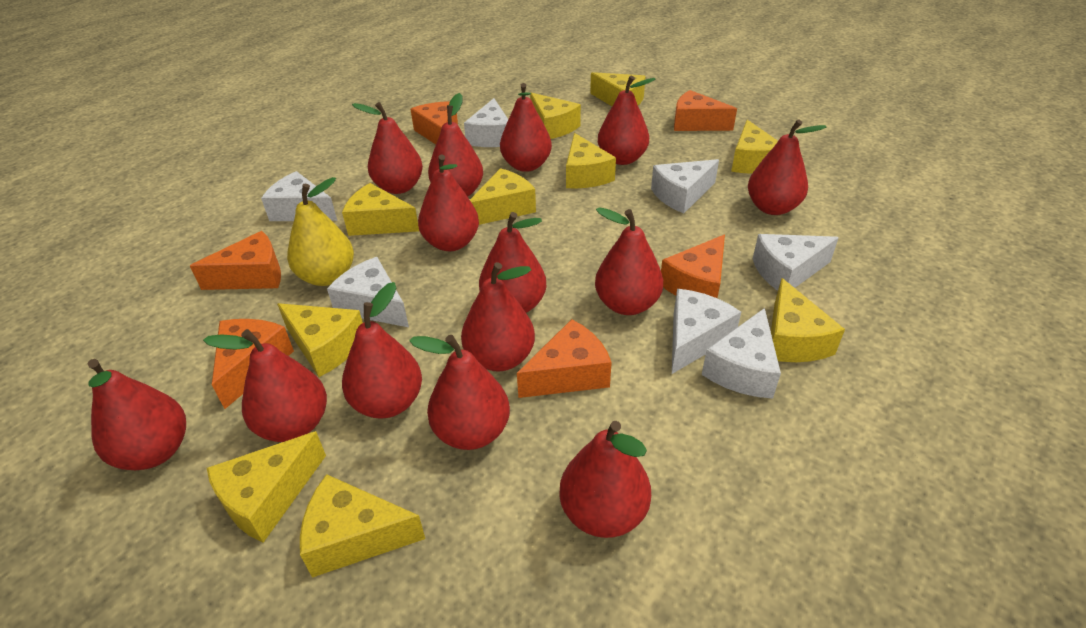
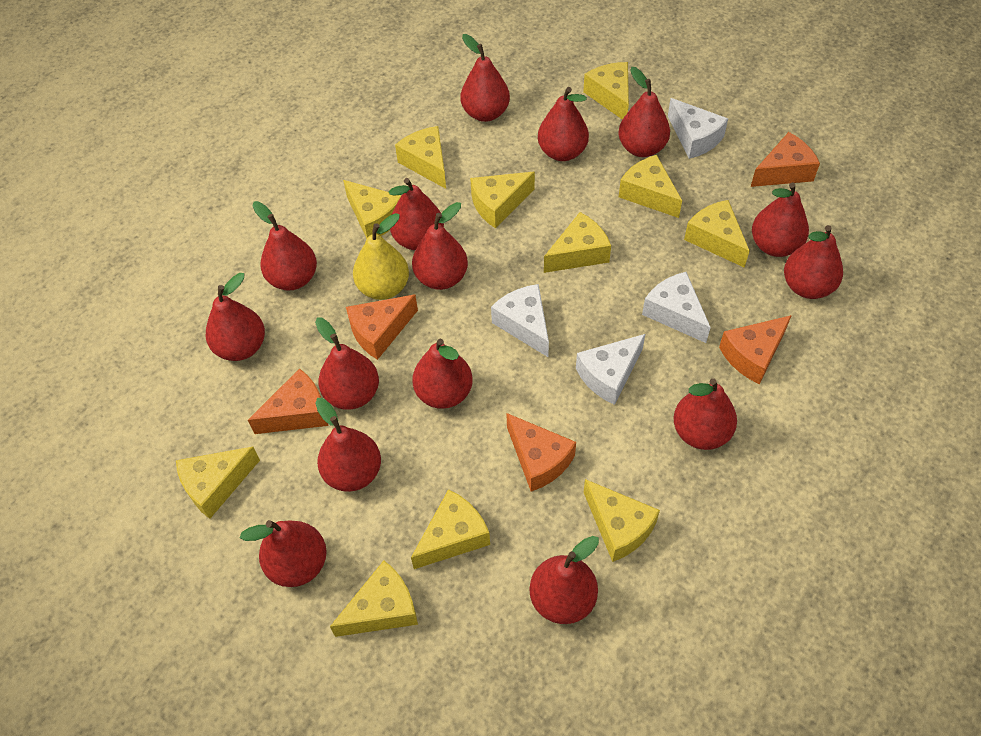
orange cheese: [190,231,281,290] [212,319,294,409] [411,101,458,144] [517,319,612,398] [661,235,725,298] [674,90,737,131] = 6 -> [248,368,328,434] [346,294,418,360] [506,413,576,492] [719,315,792,384] [751,132,820,187] = 5
red pear: [88,359,186,470] [203,329,327,442] [342,282,422,418] [352,102,423,194] [409,335,510,450] [418,155,479,251] [428,93,483,197] [461,262,535,372] [479,212,546,313] [500,83,552,172] [559,421,651,538] [595,207,663,315] [598,76,655,165] [748,119,826,215] = 14 -> [206,273,265,361] [240,520,327,587] [253,201,317,291] [315,317,379,410] [315,398,381,492] [389,178,444,250] [412,202,468,290] [412,339,473,409] [460,34,510,122] [530,536,599,624] [538,87,589,161] [618,67,670,157] [673,379,737,450] [752,182,809,257] [784,225,843,299] = 15
white cheese: [261,171,337,221] [327,257,409,327] [464,98,508,147] [651,159,719,213] [672,289,741,374] [702,308,781,399] [753,234,839,291] = 7 -> [491,284,549,357] [576,334,645,405] [642,272,711,343] [668,98,728,159] = 4
yellow cheese: [207,431,326,543] [277,303,363,377] [300,474,425,578] [342,183,419,236] [470,168,536,225] [530,93,581,139] [566,133,616,188] [590,72,646,106] [731,120,778,174] [771,278,845,362] = 10 -> [176,447,260,519] [330,561,418,637] [343,180,401,238] [395,126,446,189] [411,489,490,569] [470,172,535,229] [544,212,611,273] [583,62,629,120] [584,479,660,562] [619,155,682,218] [684,200,750,268] = 11

